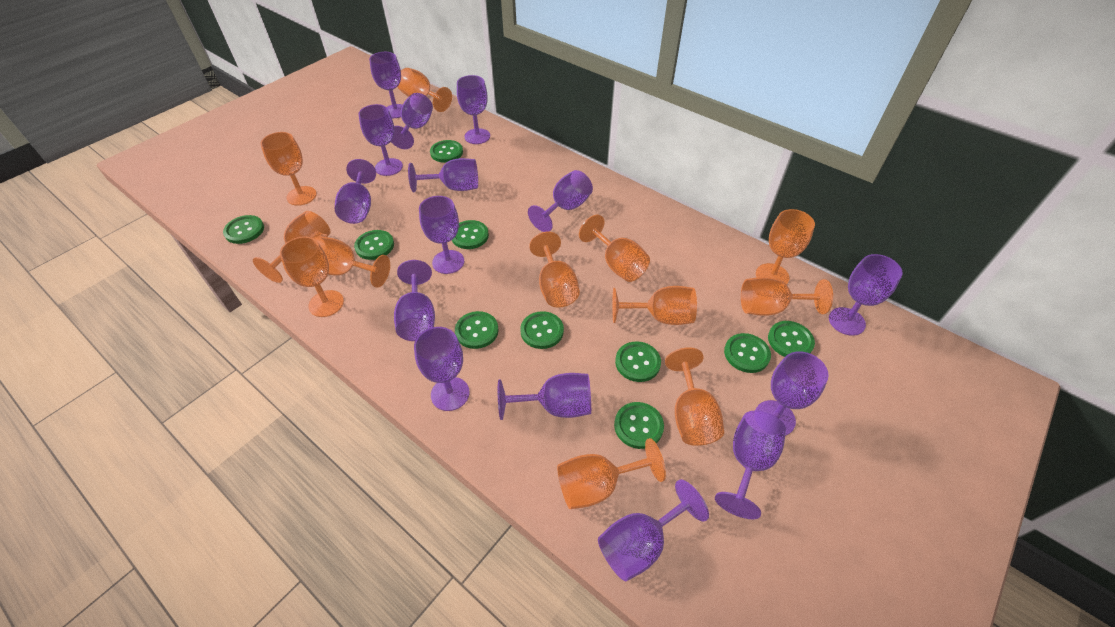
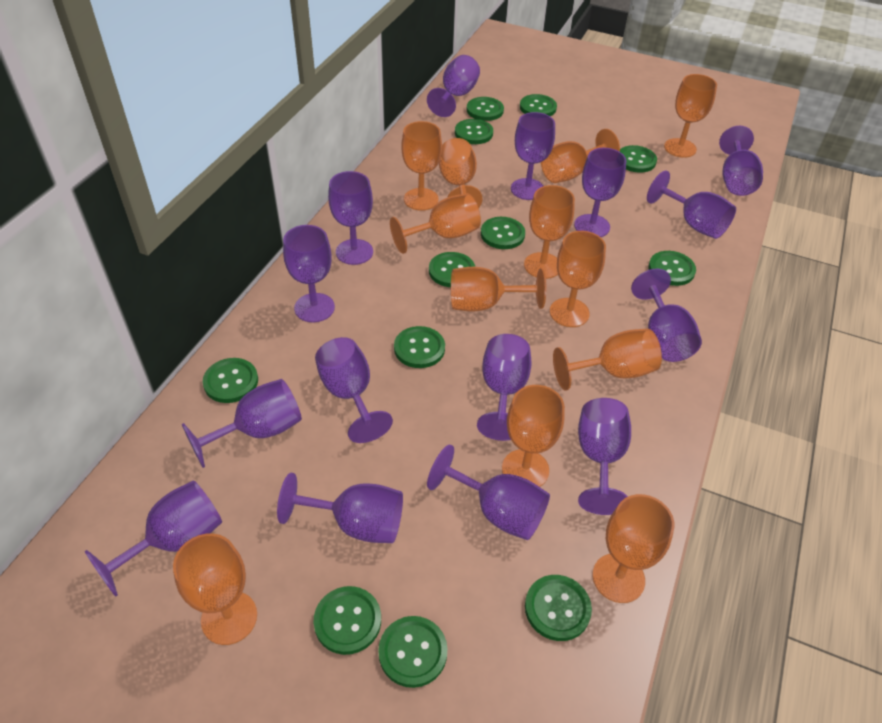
green button: [223,215,264,244] [354,230,394,260] [430,140,463,163] [452,220,489,249] [455,311,499,349] [520,311,564,349] [614,402,664,449] [615,341,661,382] [724,333,771,373] [768,321,815,357] = 10 -> [203,358,258,403] [314,586,381,655] [378,616,448,688] [394,326,445,368] [429,252,475,287] [455,119,493,144] [467,97,504,121] [481,217,525,249] [520,94,557,116] [525,575,592,641] [620,145,657,173] [648,251,696,286] = 12

